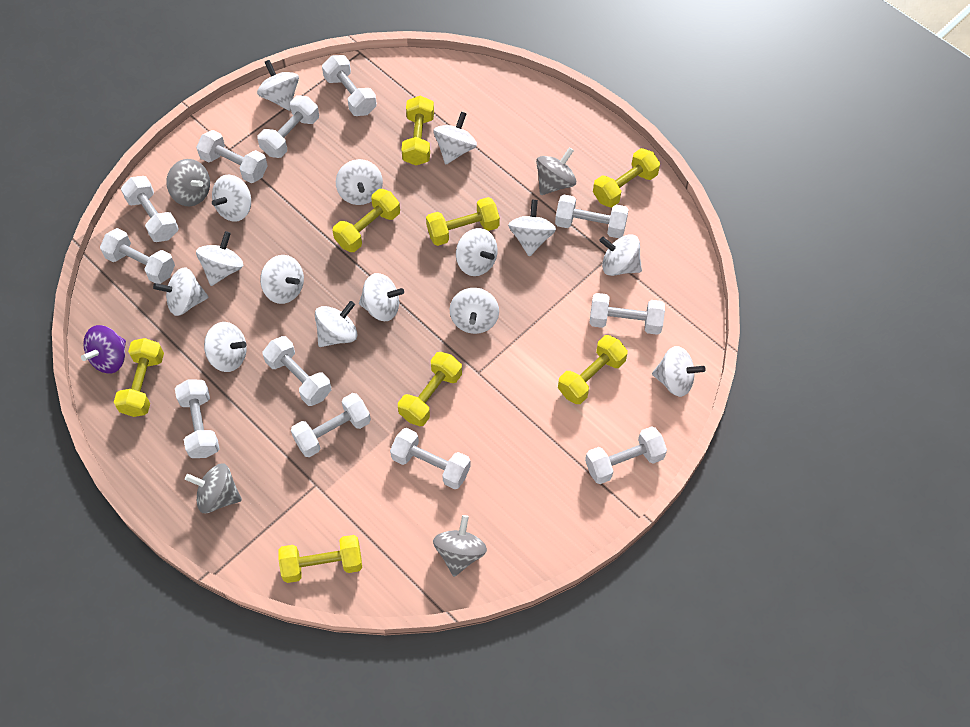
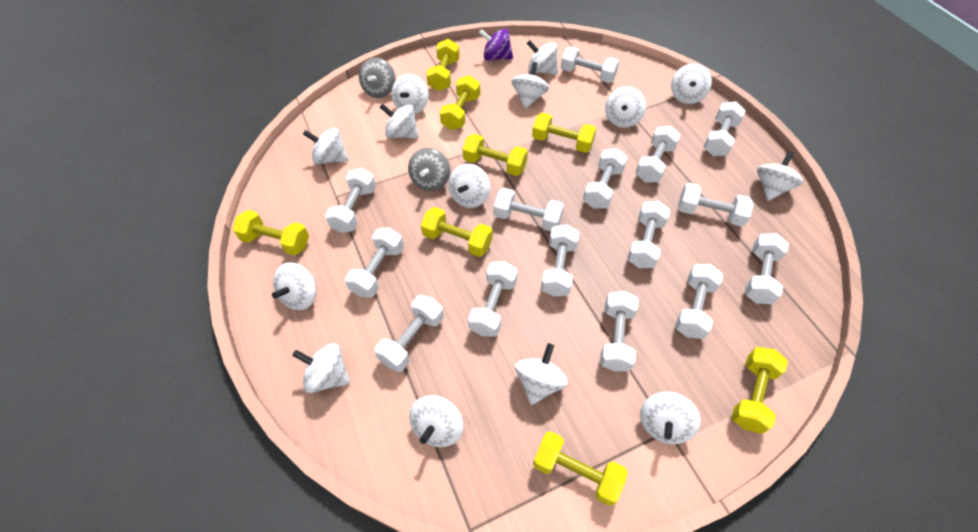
grey spinning top: [166,159,210,206] [185,463,242,513] [433,515,487,577] [536,148,576,195] = 4 -> [359,58,396,98] [408,148,450,191] = 2
white dumbbell: [100,228,175,284] [121,176,179,242] [175,379,219,458] [196,130,268,183] [258,95,319,158] [263,336,331,406] [291,393,371,457] [322,55,377,116] [390,428,471,489] [555,195,629,238] [585,426,667,484] [589,293,665,335] = 12 -> [325,168,376,233] [345,227,404,298] [375,295,444,372] [468,261,518,337] [494,188,564,231] [541,224,580,297] [561,46,619,83] [583,148,628,209] [600,291,639,371] [627,201,670,268] [636,126,681,183] [675,264,723,339] [678,183,754,227] [704,101,746,156] [744,233,789,304] = 15
white spinning top: [153,267,209,316] [196,231,244,286] [204,322,247,372] [212,175,251,222] [257,60,299,111] [260,255,304,304] [315,301,357,347] [336,159,383,205] [359,273,404,321] [433,112,477,164] [450,288,499,334] [456,228,498,276] [508,200,556,257] [599,234,642,276] [652,346,705,397] = 15 -> [272,262,316,310] [292,343,350,393] [303,128,348,164] [380,103,419,138] [391,74,429,114] [409,395,463,447] [448,164,490,208] [512,62,549,109] [515,343,568,405] [527,40,558,75] [605,86,646,128] [640,391,701,444] [671,64,712,104] [757,151,803,201] = 14

